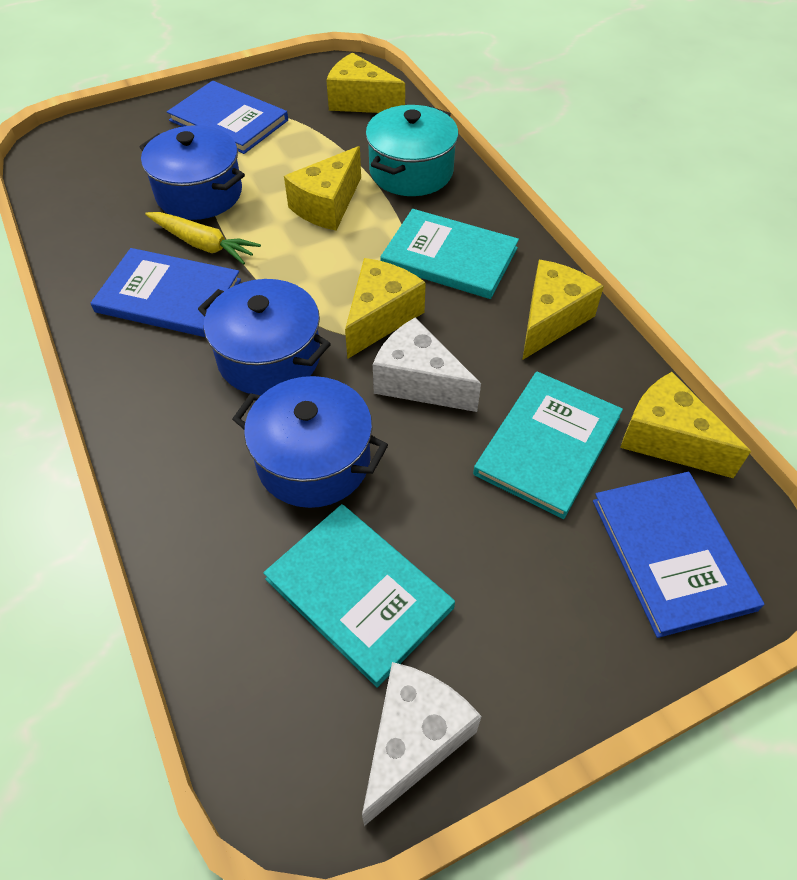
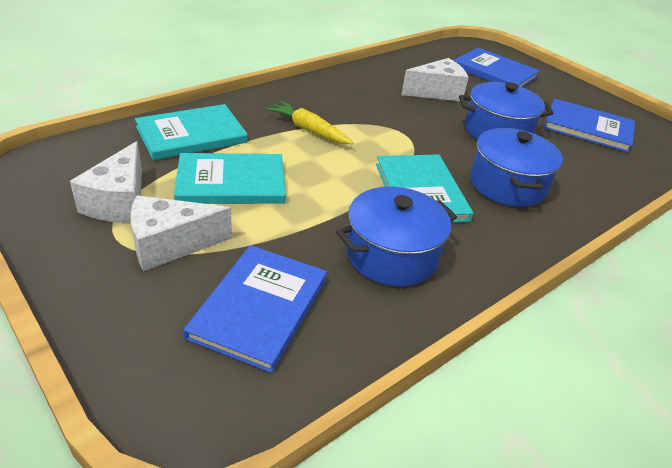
turquoise pot: [365,105,459,196] = 1 -> none = 0
white cheese: [362,662,482,826] [373,318,481,412] = 2 -> [70,141,142,223] [131,195,232,271] [401,58,469,101] = 3
yellow cheese: [284,146,361,231] [326,53,405,113] [345,258,426,359] [523,260,604,359] [620,372,751,478] = 5 -> none = 0

